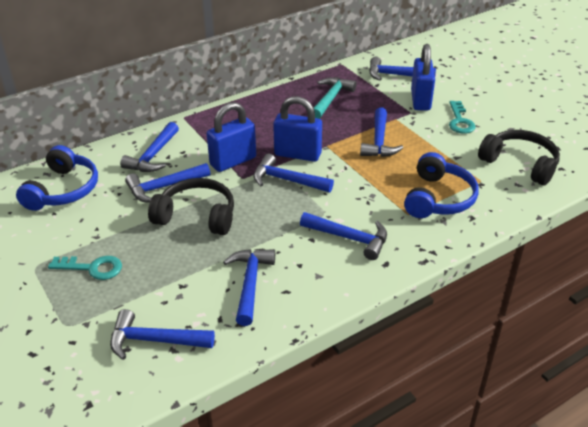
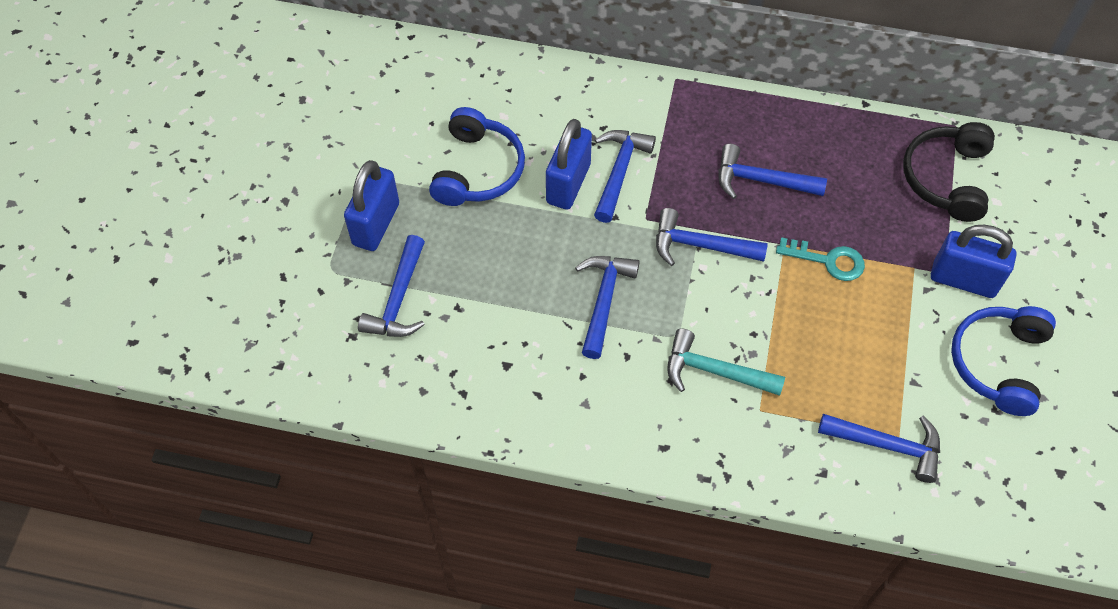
black headphones: [148,178,234,235] [478,130,560,185] = 2 -> [903,122,995,222] = 1
blue hammer: [110,309,215,360] [120,122,179,172] [125,163,210,203] [223,249,275,326] [254,153,334,192] [300,212,387,260] [360,107,403,157] [369,57,436,81] = 8 -> [358,235,425,337] [575,256,640,359] [594,130,656,223] [656,208,768,266] [719,144,827,199] [818,414,940,483] = 6
turquoise key: [48,256,122,280] [449,101,476,134] = 2 -> [776,237,865,281] = 1

